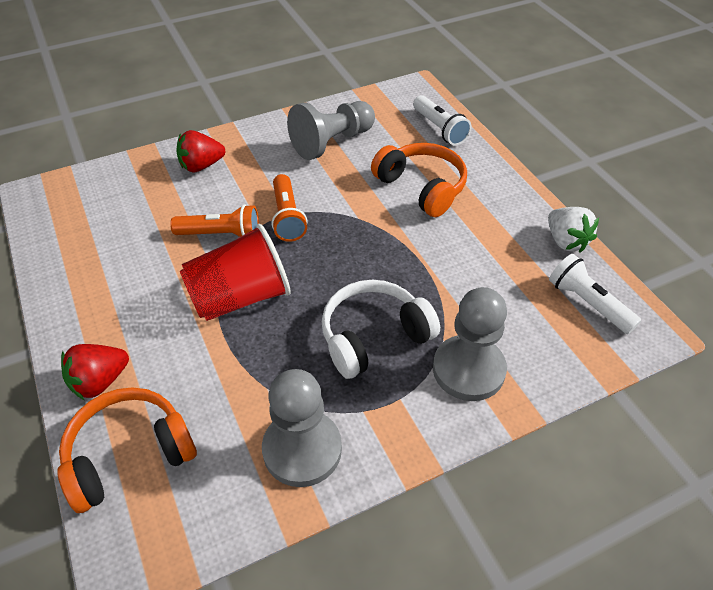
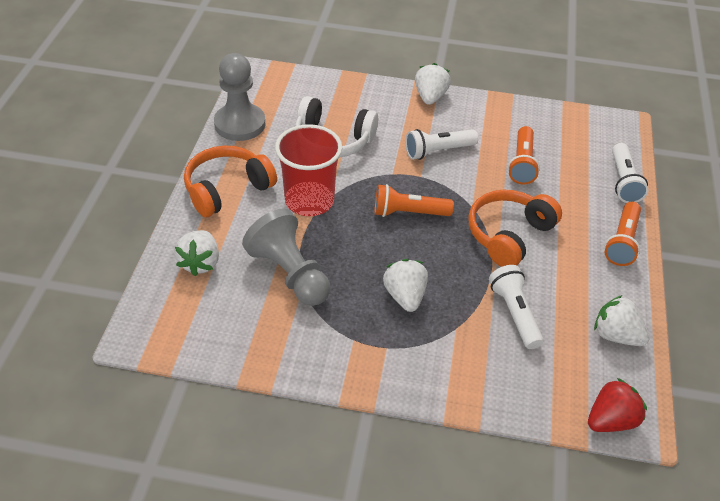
grey pawn: [262,369,342,487] [287,101,375,160] [433,287,507,401] = 3 -> [214,53,265,141] [242,208,330,306] = 2
orange flashlight: [170,204,259,237] [272,174,307,242] = 2 -> [374,184,454,217] [508,126,540,185] [605,202,641,266] = 3
red strawberry: [61,344,129,400] [176,130,225,172] = 2 -> [588,378,647,432] = 1
white flashlight: [413,95,472,146] [549,254,641,334] = 2 -> [405,129,478,160] [489,265,544,349] [612,143,648,203] = 3
white strawberry: [548,207,599,253] = 1 -> [174,230,219,276] [383,259,428,312] [415,63,451,105] [594,295,650,346] = 4

